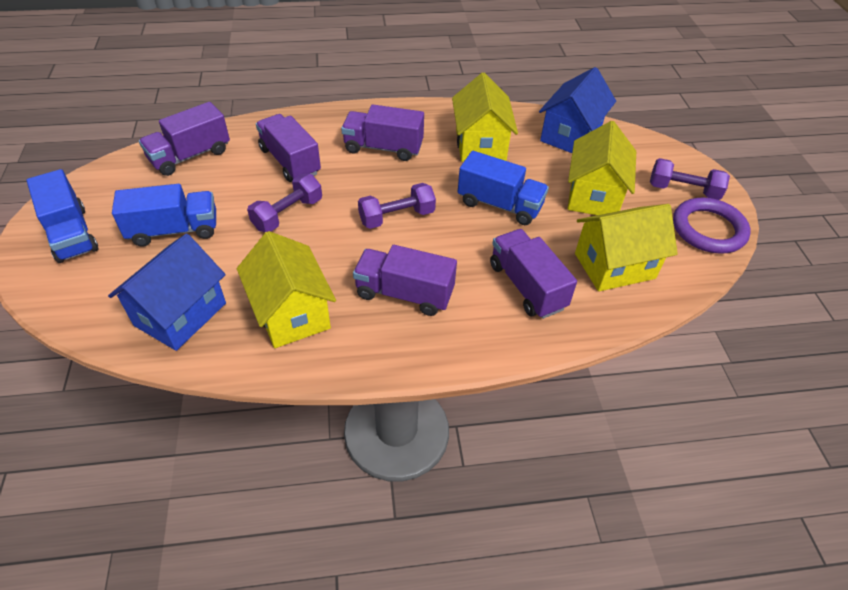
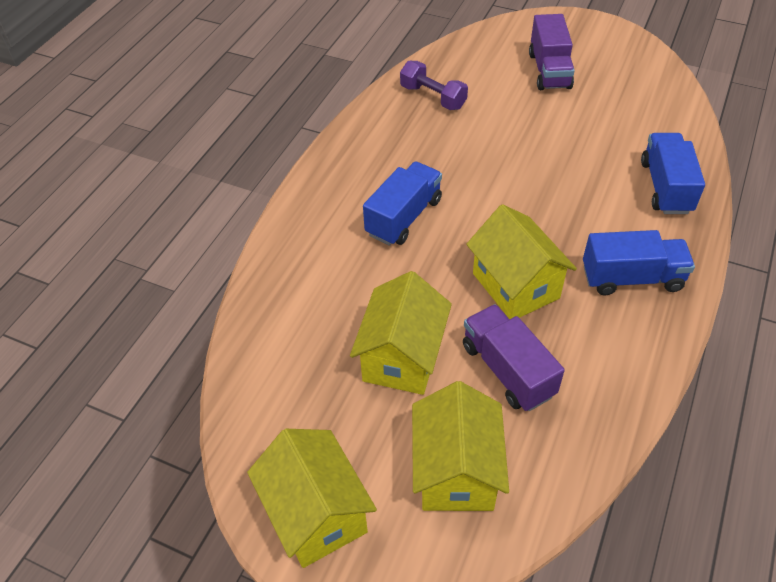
blue house: [108,233,226,351] [539,67,616,153] = 2 -> none = 0
purple dumbbell: [247,174,322,232] [358,183,436,229] [650,158,730,200] = 3 -> [400,61,468,110] = 1
purple ring: [673,198,751,254] = 1 -> none = 0
purple truck: [139,102,230,176] [256,114,321,182] [341,105,424,161] [353,245,457,316] [490,229,577,319] = 5 -> [463,304,565,411] [529,14,575,90] = 2

